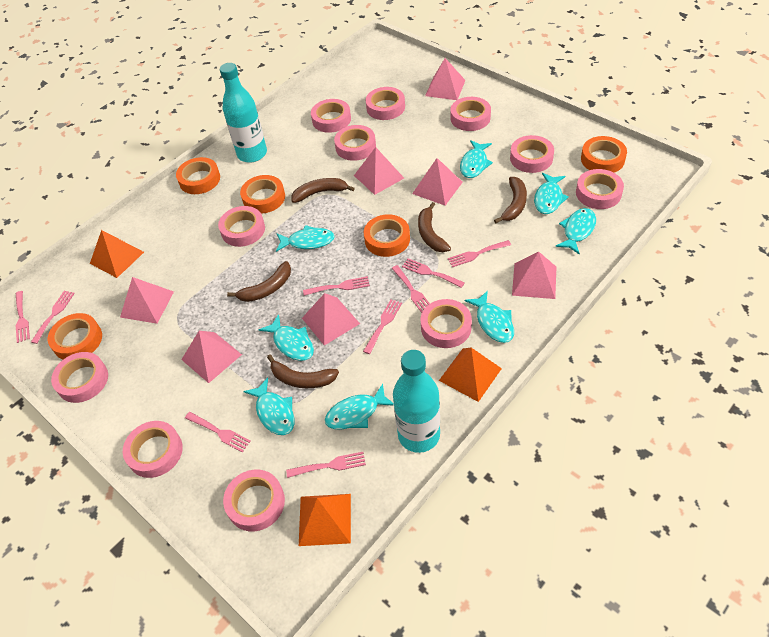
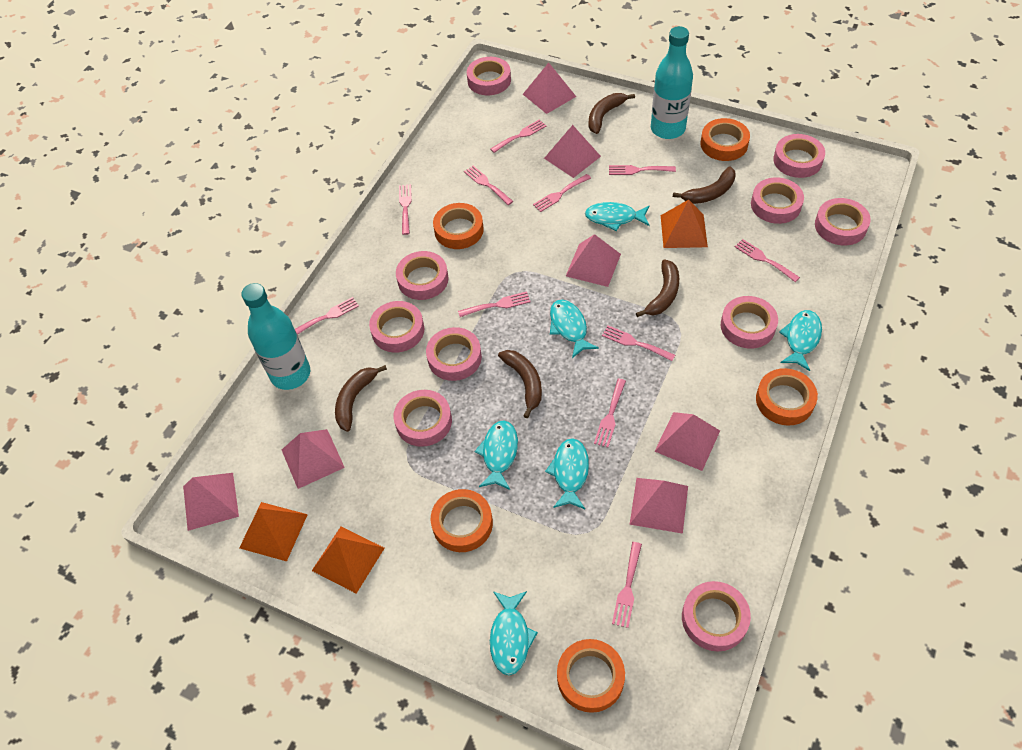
pink fork: [15,291,30,343] [31,291,75,344] [185,412,251,453] [286,452,366,478] [303,276,370,296] [363,299,402,354] [391,265,430,313] [402,258,465,288] [448,240,511,267] = 9 -> [295,297,359,335] [399,184,412,235] [458,291,531,317] [464,166,513,205] [490,119,547,153] [533,174,591,212] [594,378,626,447] [602,326,675,361] [609,165,676,175] [612,542,642,628] [735,239,800,282] = 11
pink tape: [51,352,108,403] [123,421,183,478] [218,206,265,247] [223,470,285,531] [311,99,351,133] [334,125,376,161] [366,87,405,120] [421,299,472,348] [451,97,491,131] [510,135,554,173] [576,169,624,209] = 11 -> [369,301,424,353] [394,390,452,447] [396,251,448,300] [426,327,482,381] [467,57,511,95] [682,581,751,652] [721,296,778,349] [751,177,804,224] [773,134,825,178] [815,198,871,245] = 10
turquoise fish: [243,377,295,435] [259,314,314,361] [276,225,335,252] [325,384,394,429] [460,140,493,178] [465,291,514,343] [534,173,569,214] [555,208,596,255] = 8 -> [475,421,518,490] [490,591,538,675] [545,438,589,509] [550,300,599,358] [585,202,650,231] [779,310,822,371] = 6

